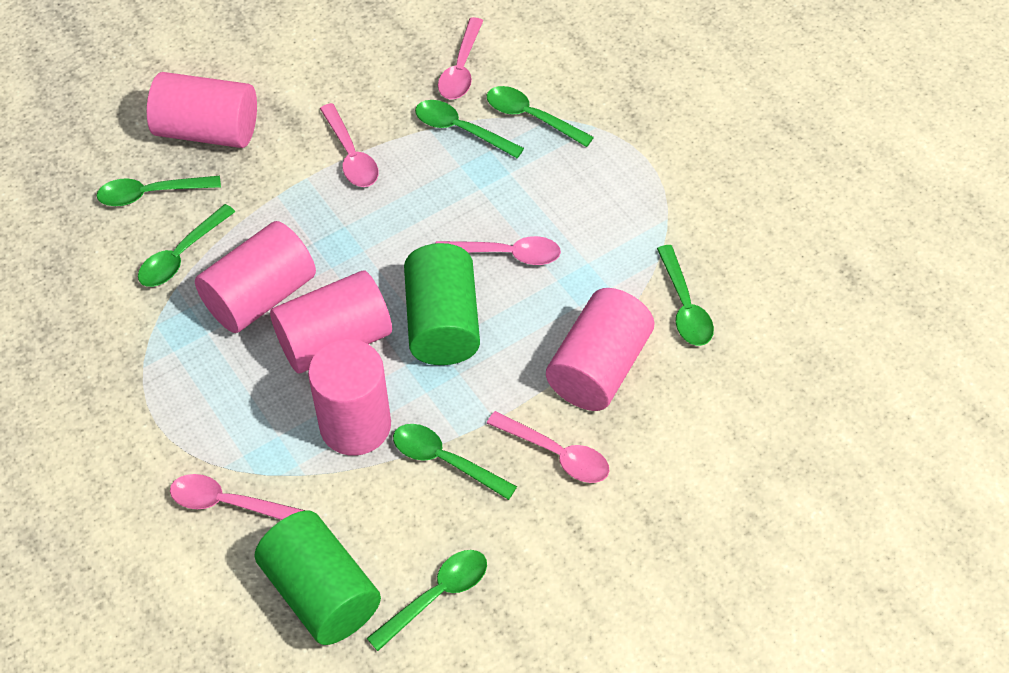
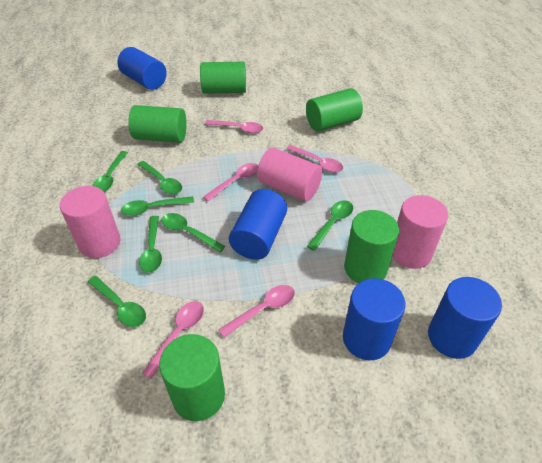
blue cylinder: none = 0 -> [117,47,167,90] [229,189,287,260] [343,278,406,360] [428,277,502,359] = 4
green cylinder: [255,510,381,645] [404,243,480,365] = 2 -> [128,105,187,143] [159,334,225,421] [200,62,246,94] [306,88,363,132] [344,210,399,283] = 5
pink cylinder: [147,72,257,148] [195,221,316,333] [270,271,392,373] [308,339,391,456] [546,288,654,411] = 5 -> [60,186,120,258] [257,148,323,201] [392,195,448,269] = 3

